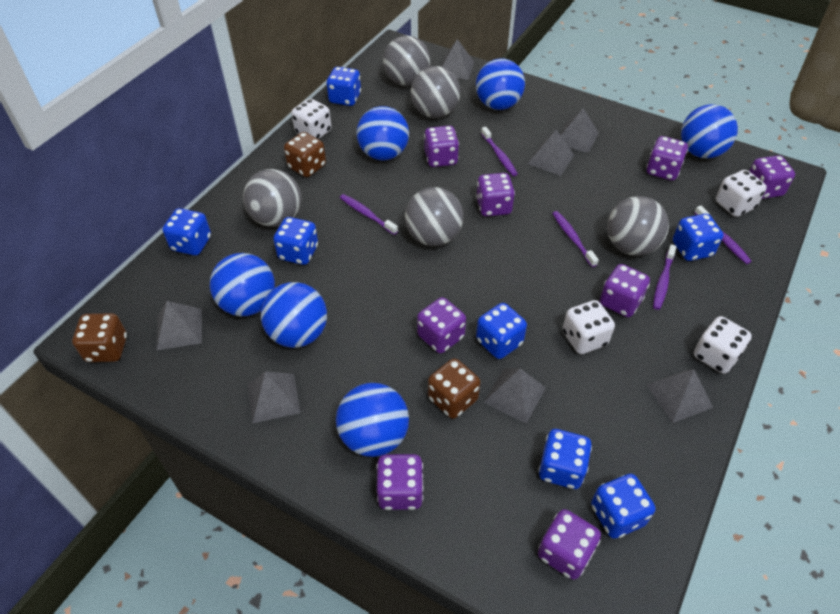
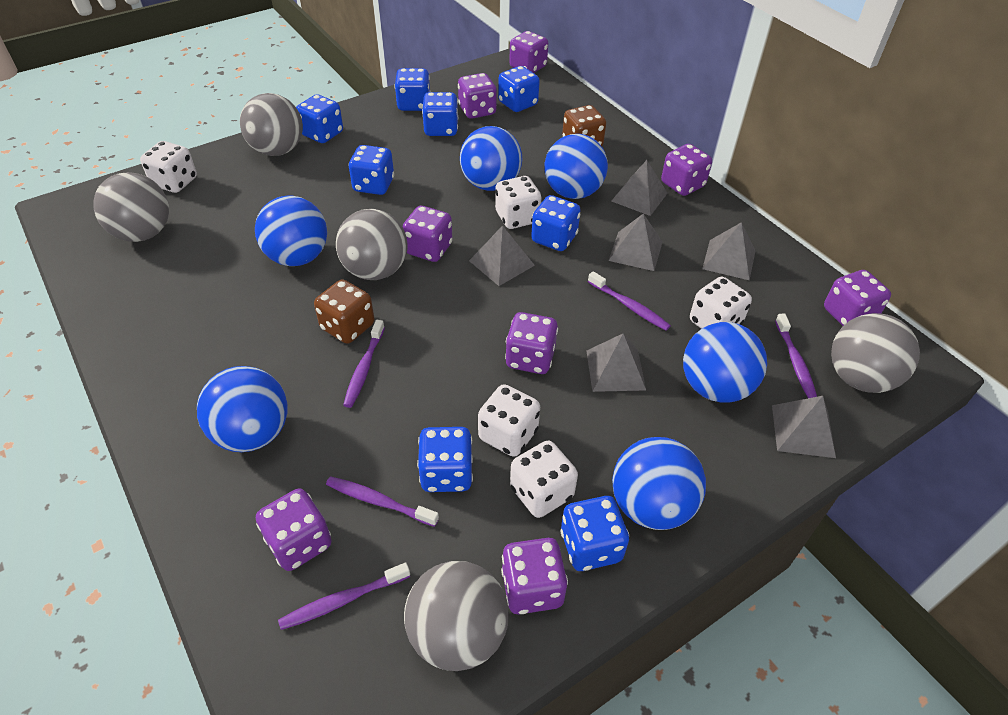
blue dice: [163,208,211,256] [273,217,318,265] [326,67,361,106] [476,303,527,359] [538,429,592,489] [591,474,655,539] [673,214,723,261] = 7 -> [296,94,343,143] [349,145,394,195] [394,68,430,111] [417,427,473,492] [422,92,458,136] [498,66,540,112] [531,195,581,251] [561,496,629,571] = 8
brown dice: [72,313,127,362] [284,132,326,177] [428,358,480,419] = 3 -> [314,280,374,344] [562,105,606,146] = 2
grey pyramid: [156,301,202,350] [248,371,300,423] [441,39,474,80] [483,368,546,423] [527,130,574,176] [560,108,599,153] [647,369,713,423] = 7 -> [469,225,535,286] [586,334,646,392] [608,214,663,271] [612,160,668,216] [702,222,755,281] [772,396,836,458] = 6
white dice: [291,98,331,139] [562,300,615,354] [694,316,752,374] [716,170,767,217] = 4 -> [140,141,197,193] [478,384,540,457] [495,176,542,229] [510,441,578,518] [690,277,752,329] = 5

